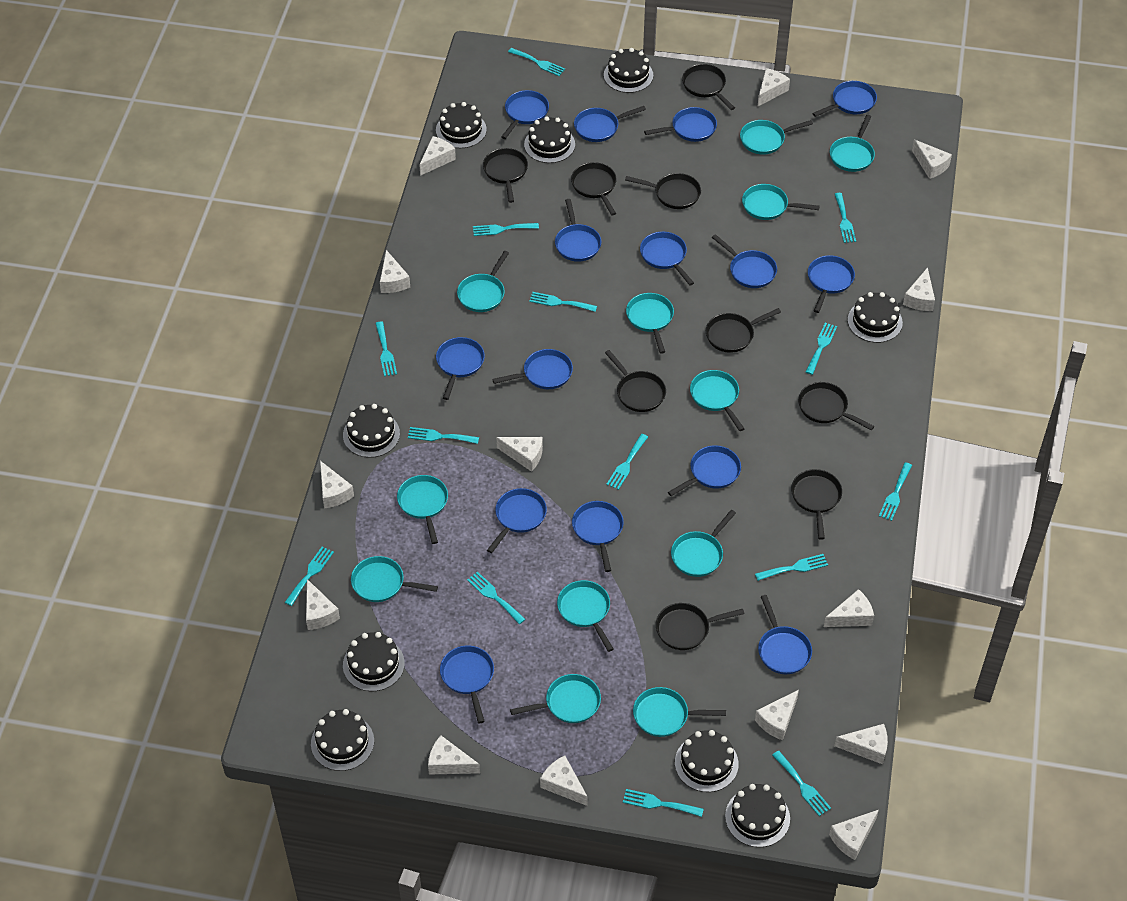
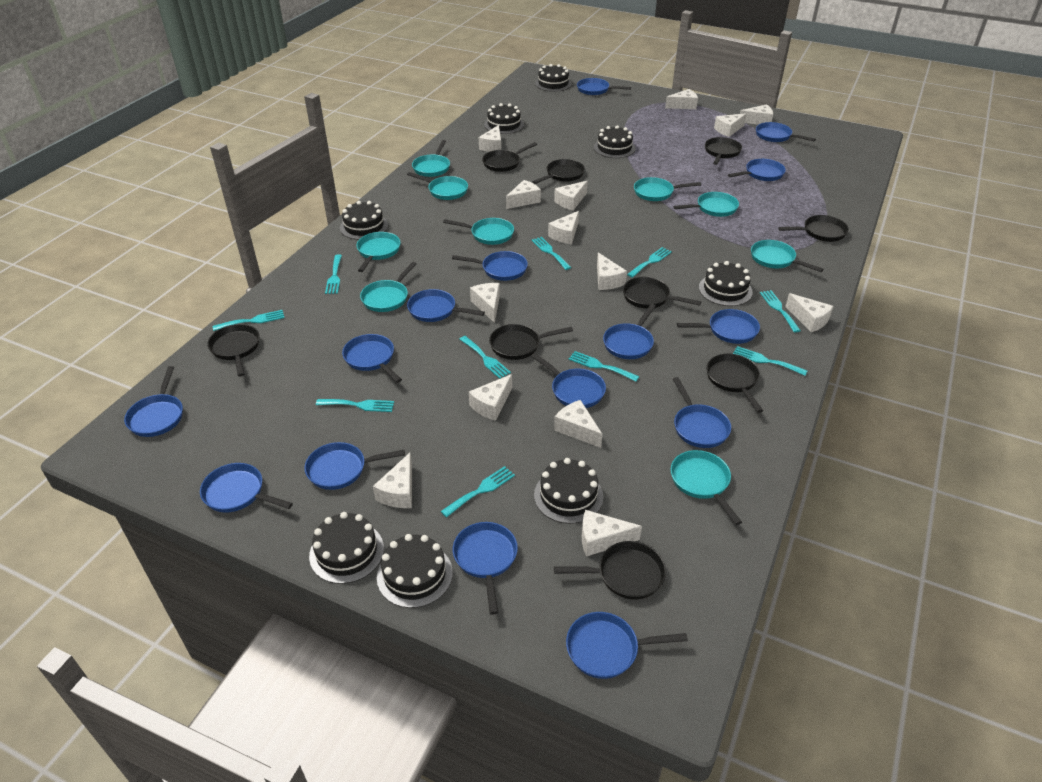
black cake: [311,709,374,771] [343,404,400,458] [343,632,405,691] [436,102,487,148] [524,116,575,163] [604,48,653,93] [675,730,738,792] [725,784,790,847] [848,292,903,343] = 9 -> [309,512,384,584] [340,201,388,240] [377,534,453,608] [484,103,524,134] [534,458,603,524] [535,64,572,92] [594,125,636,158] [699,261,753,306] = 8
turquoise fork: [285,547,334,606] [375,321,397,377] [408,427,479,444] [467,572,525,624] [473,223,539,236] [508,48,565,76] [529,292,597,312] [606,434,648,490] [623,789,704,817] [755,554,828,581] [772,751,831,816] [806,323,837,375] [835,193,856,243] [879,462,912,521] = 14 -> [212,310,285,331] [316,399,394,412] [325,254,342,294] [441,466,515,517] [460,336,511,379] [532,237,571,270] [568,351,639,381] [627,247,672,278] [733,346,807,376] [760,290,801,332] = 10
turquoise pan: [351,556,438,602] [397,475,448,544] [457,251,509,312] [510,674,601,723] [557,580,614,652] [626,293,674,354] [633,687,726,737] [671,510,736,577] [690,370,744,431] [740,120,813,155] [742,184,820,220] [830,115,875,172] = 12 -> [356,232,401,272] [360,262,416,312] [407,172,468,200] [412,140,450,177] [443,218,514,245] [634,177,701,201] [671,450,742,525] [673,192,739,217] [751,240,824,272] = 9

